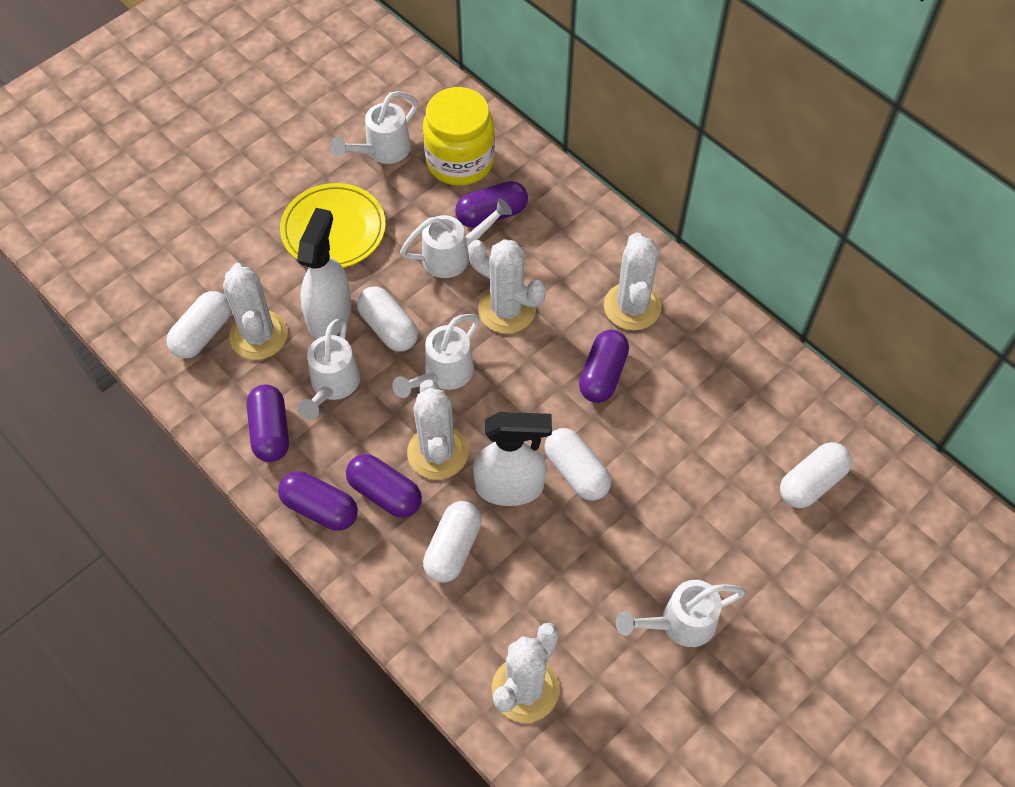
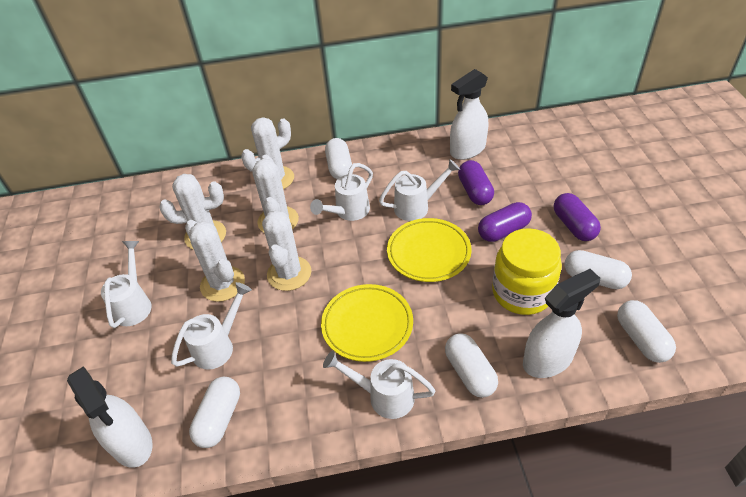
purple capsule: [247,384,289,462] [278,471,358,531] [346,454,422,518] [455,181,528,228] [579,330,629,403] = 5 -> [458,160,494,205] [478,202,532,242] [554,193,601,241] = 3
white spray bottle: [297,208,352,339] [473,412,552,506] = 2 -> [67,366,153,468] [450,69,488,160] [523,269,600,378] = 3
yellow plate: [280,183,386,268] = 1 -> [321,284,413,362] [387,218,472,282] = 2

